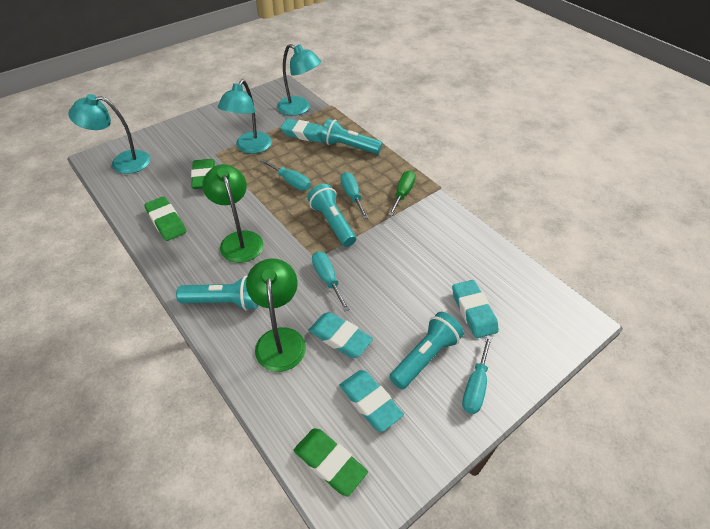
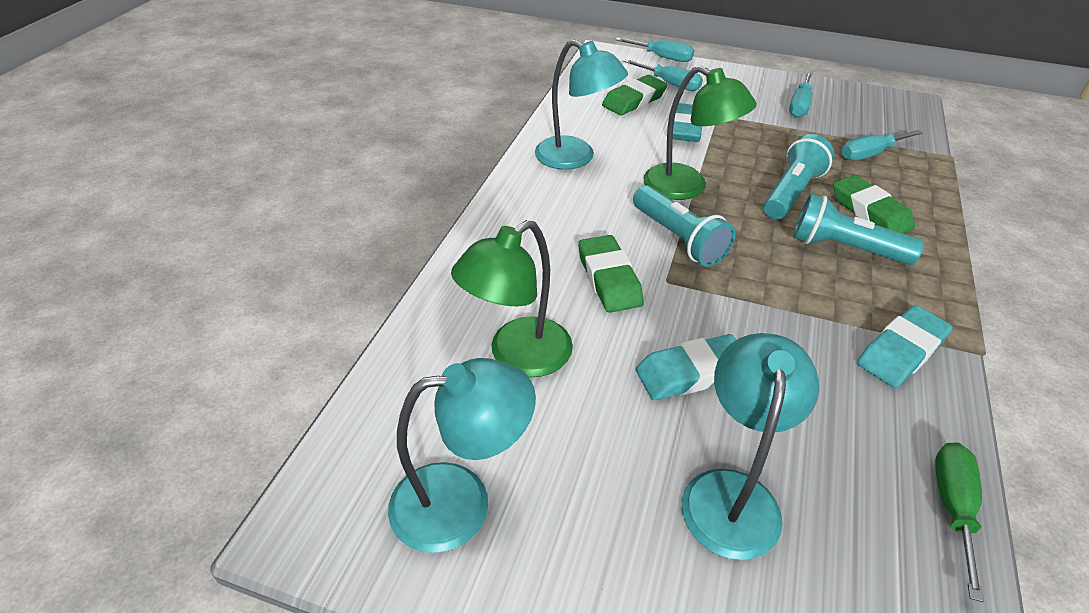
turquoise eraser: [280,119,323,143] [308,312,373,358] [339,370,404,432] [452,280,499,338] = 4 -> [636,334,736,400] [673,103,703,142] [857,305,953,388] = 3
turquoise flashlight: [176,275,259,311] [307,184,356,247] [321,119,382,154] [389,312,464,389] = 4 -> [633,186,735,267] [764,134,834,219] [793,194,924,265] = 3

